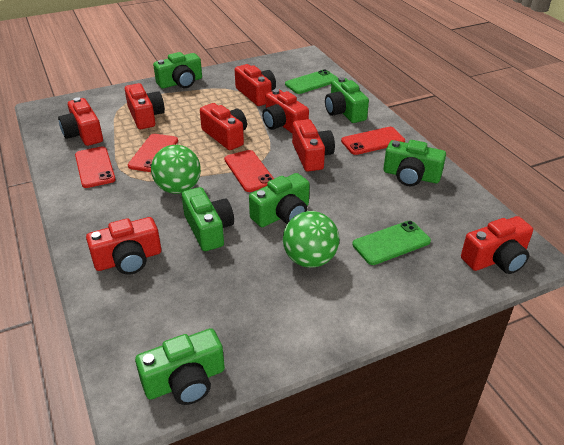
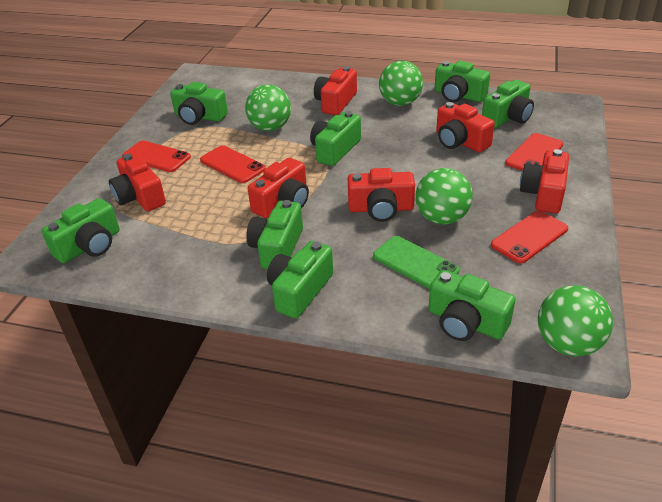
green ball: [151,145,201,194] [283,211,339,268] = 2 -> [245,84,291,131] [379,61,423,106] [416,168,473,225] [538,285,613,356] = 4
green camera: [135,328,225,405] [153,52,202,88] [182,187,234,251] [249,173,310,227] [325,77,369,123] [383,140,446,186] = 6 -> [42,198,120,263] [170,82,228,125] [246,200,303,269] [267,241,333,319] [310,111,361,166] [428,270,515,341] [435,61,490,102] [482,80,534,128] = 8
green phone: [285,69,339,94] [352,221,431,265] = 2 -> [373,236,459,289] = 1
red camera: [58,97,103,146] [86,217,161,275] [125,83,165,129] [200,103,247,150] [235,64,276,106] [262,89,309,133] [292,119,335,172] [461,216,533,274] = 8 -> [109,153,166,211] [248,158,309,218] [314,66,357,115] [348,168,415,222] [436,102,495,153] [520,149,569,214] = 6

